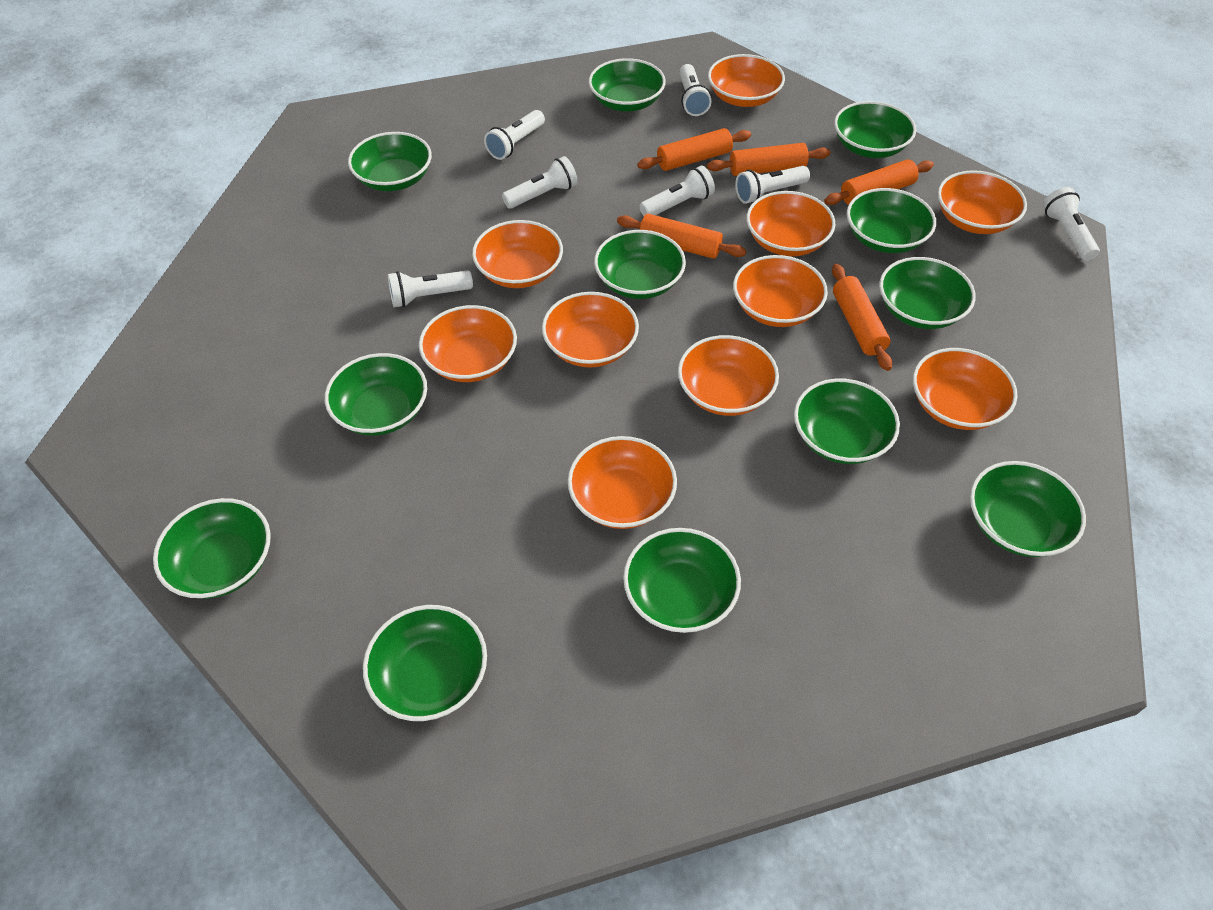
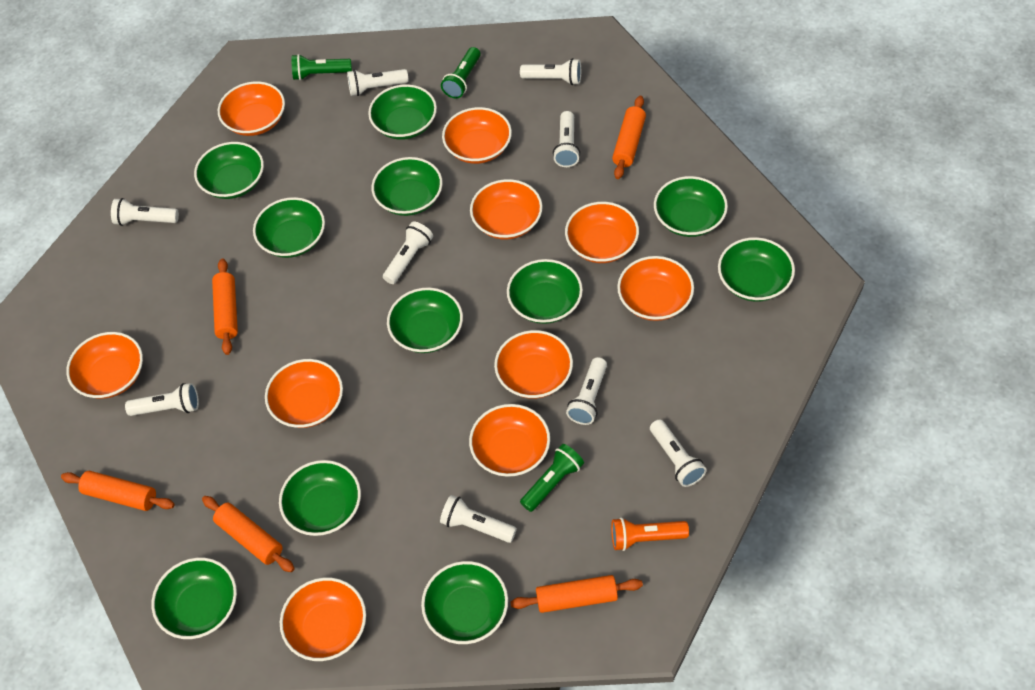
green bowl: [153,498,271,599] [325,353,427,436] [348,132,432,191] [363,605,487,721] [589,58,666,112] [594,230,686,299] [623,528,741,633] [794,378,900,464] [834,101,916,158] [847,188,936,253] [879,257,976,329] [970,461,1086,557] = 12 -> [152,558,237,639] [194,142,264,199] [253,197,325,258] [279,460,361,536] [368,84,437,140] [372,157,443,216] [387,287,463,353] [421,561,508,644] [507,259,583,324] [654,176,728,237] [718,237,795,302] = 11
green flashlight: none = 0 -> [291,54,352,80] [441,47,481,99] [520,444,584,512] = 3
orange flashlight: none = 0 -> [611,517,689,551] = 1
white flashlight: [388,270,473,308] [484,110,545,160] [502,156,578,209] [640,166,715,216] [679,64,712,116] [735,166,810,204] [1043,187,1100,261] = 7 -> [111,198,179,226] [125,383,199,416] [347,69,409,96] [383,221,433,284] [440,495,517,543] [520,58,581,85] [553,111,580,167] [566,357,607,425] [650,419,707,487] = 9

